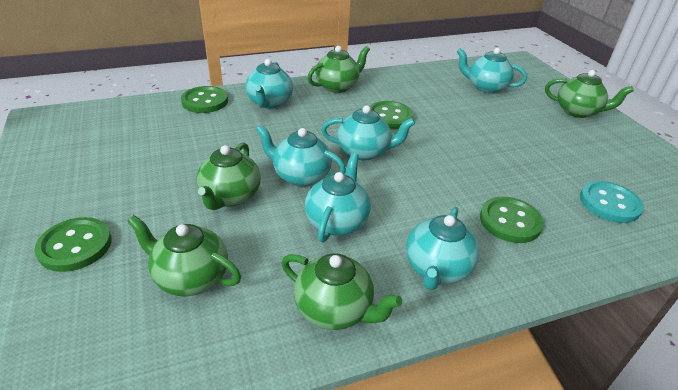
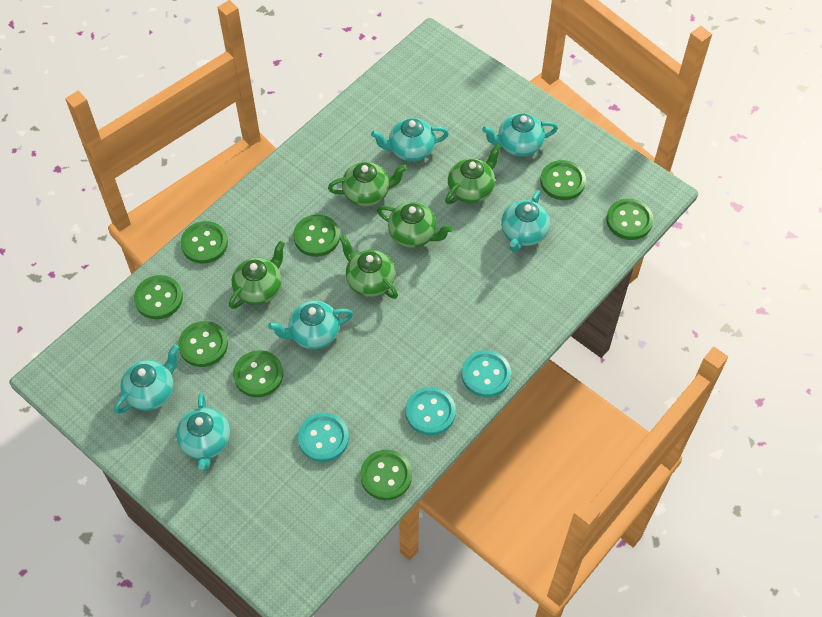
green button: [34,217,112,272] [181,86,228,113] [369,101,413,129] [480,197,544,243] = 4 -> [134,275,183,319] [178,321,228,367] [180,221,228,263] [233,350,283,397] [293,215,340,257] [360,450,412,500] [540,160,586,200] [607,199,653,240] = 8
turquoise button: [580,181,644,223] = 1 -> [298,413,349,462] [405,387,456,435] [461,350,511,397] = 3

